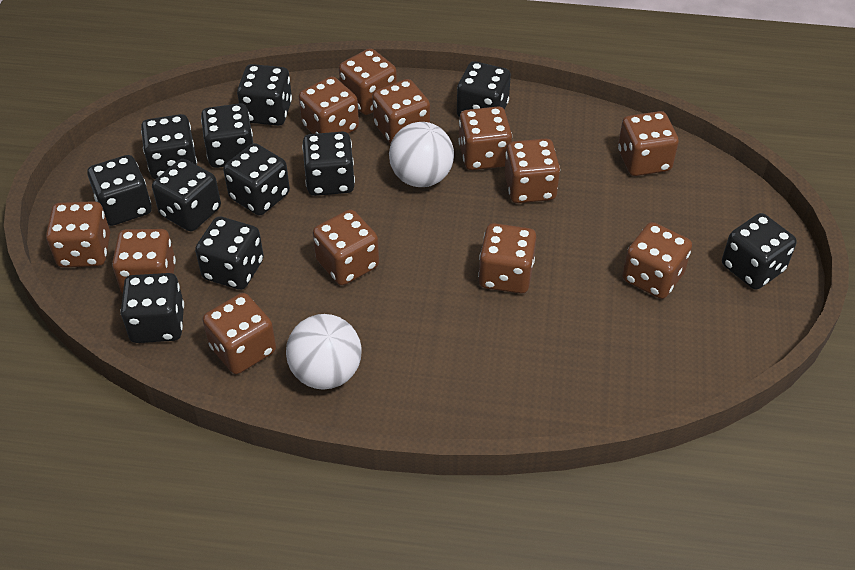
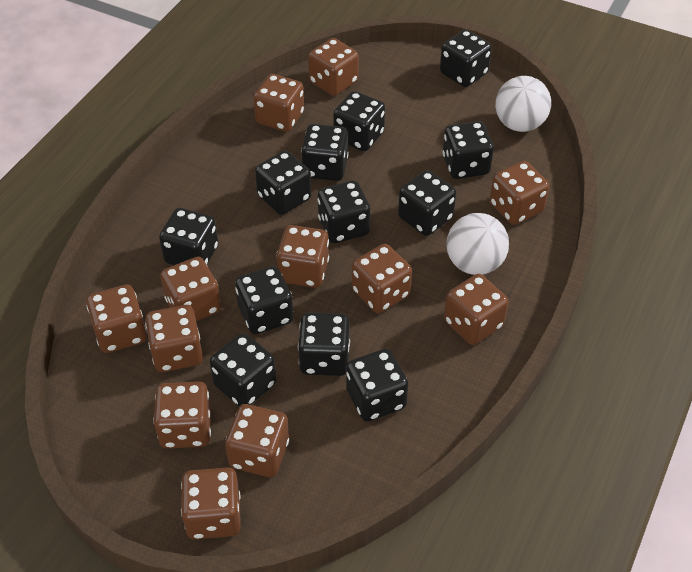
black dice: [87,155,152,226] [120,273,184,343] [141,114,197,179] [152,159,221,231] [195,216,264,290] [201,103,253,168] [223,143,290,215] [237,64,292,126] [302,132,355,196] [457,61,511,117] [722,213,797,290] = 11 -> [159,208,218,265] [210,333,276,407] [235,266,293,334] [255,150,311,215] [298,312,350,376] [301,124,349,181] [318,181,370,243] [333,91,385,151] [346,349,408,422] [398,170,456,236] [440,29,492,87] [443,121,494,179] = 12

